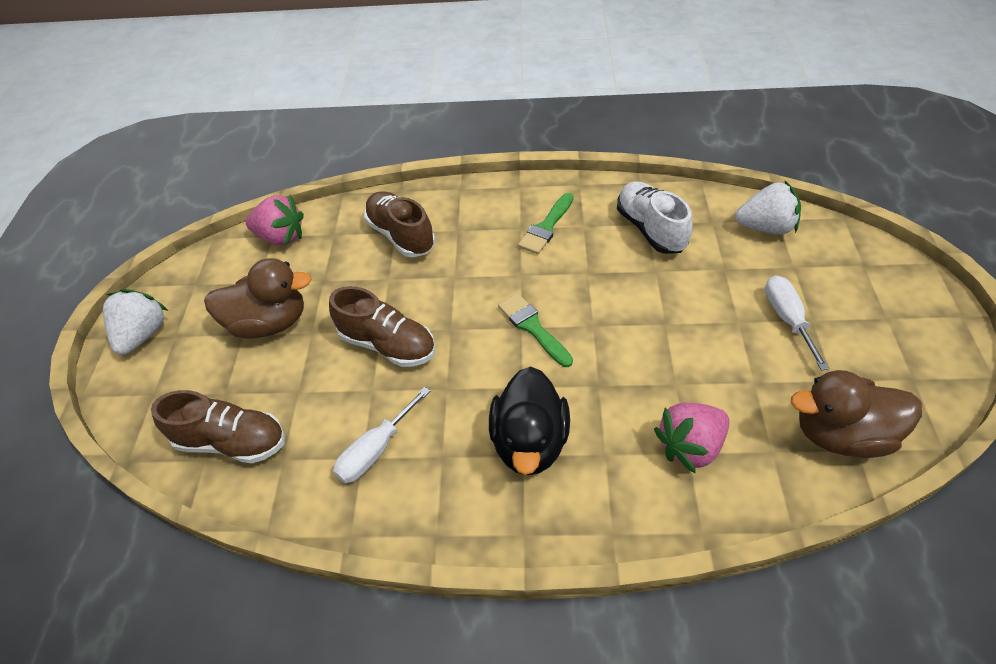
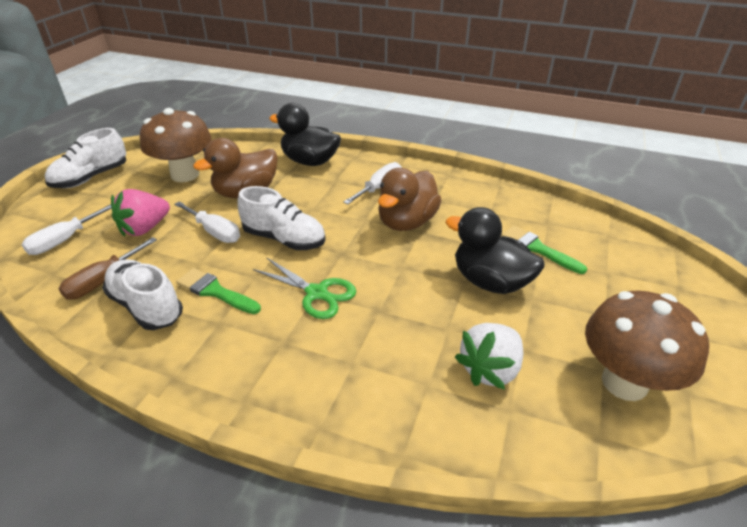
black duck: [489,366,570,475] = 1 -> [269,103,341,166] [445,207,545,294] = 2
brown mushroom: none = 0 -> [140,108,212,182] [585,291,709,401] = 2
brown screwdriver: none = 0 -> [59,237,157,300] = 1
brown shoe: [151,390,285,463] [329,286,435,367] [364,191,435,257] = 3 -> none = 0
green scissors: none = 0 -> [253,257,356,319] = 1
pink strawberry: [246,195,304,245] [654,403,729,474] = 2 -> [111,189,170,237] = 1
white screwdriver: [333,387,430,483] [765,275,829,371] = 2 -> [22,204,112,255] [174,201,240,243] [343,162,402,204] = 3
white shoe: [617,181,693,254] = 1 -> [45,128,126,188] [102,259,183,330] [237,186,326,250] = 3
white strawberry: [103,289,168,355] [735,180,801,234] = 2 -> [455,323,523,390] = 1

